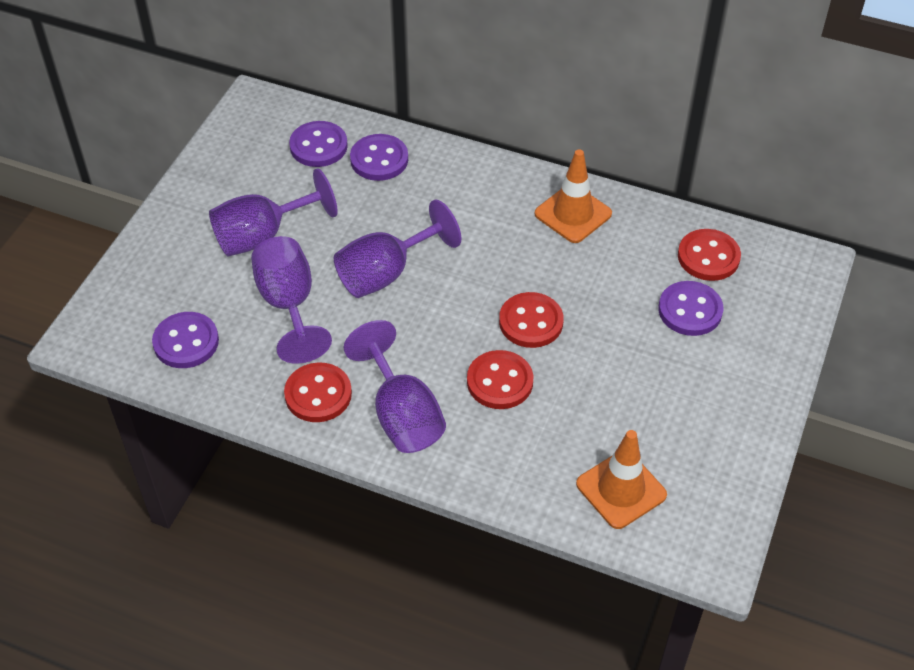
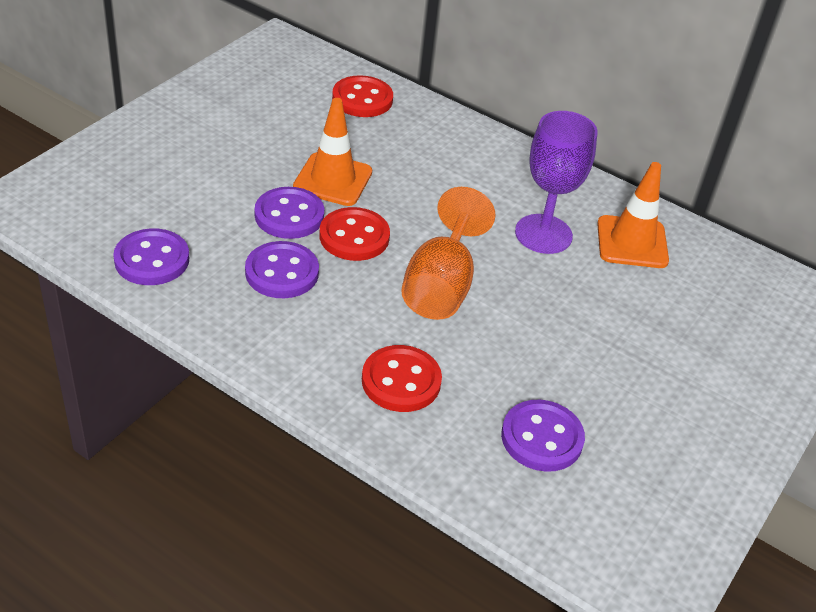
orange goblet: none = 0 -> [401,187,496,320] = 1
purple goblet: [209,168,338,257] [251,236,332,364] [334,200,461,298] [344,320,446,453] = 4 -> [515,111,598,254] = 1
red button: [284,363,352,422] [467,350,533,409] [499,292,564,348] [678,229,741,281] = 4 -> [320,207,390,261] [332,75,393,117] [362,345,442,412] = 3

